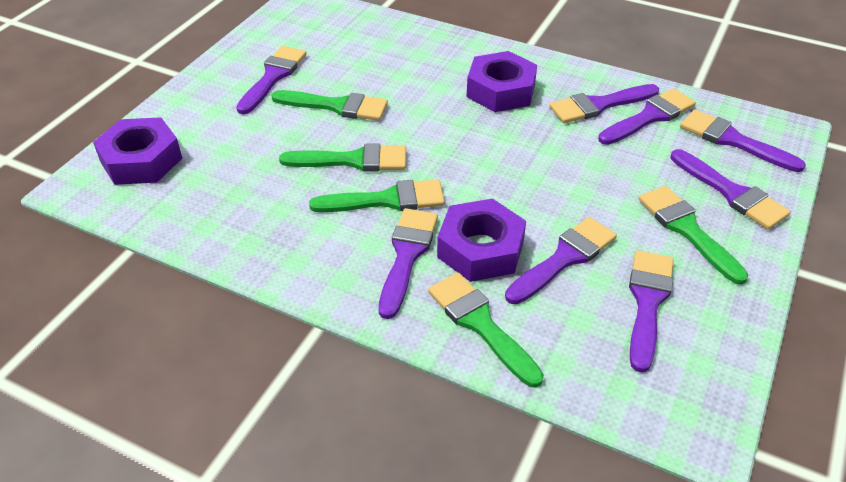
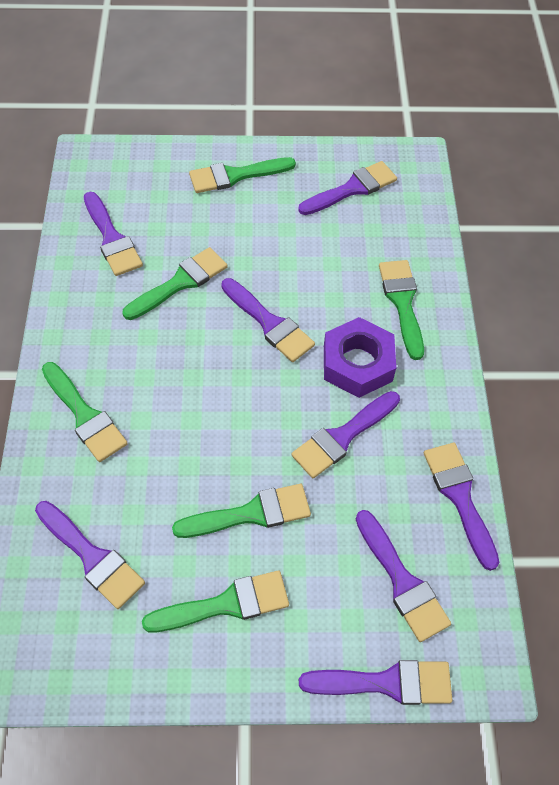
green brush: [271,90,388,121] [279,143,406,171] [309,180,445,212] [428,272,544,388] [639,186,749,285] = 5 -> [42,362,128,462] [122,247,228,320] [142,571,289,632] [172,484,311,538] [189,157,296,193] [379,260,424,360] = 6
purple nut: [93,117,183,185] [437,198,526,282] [467,51,537,112] = 3 -> [324,317,396,398] = 1

